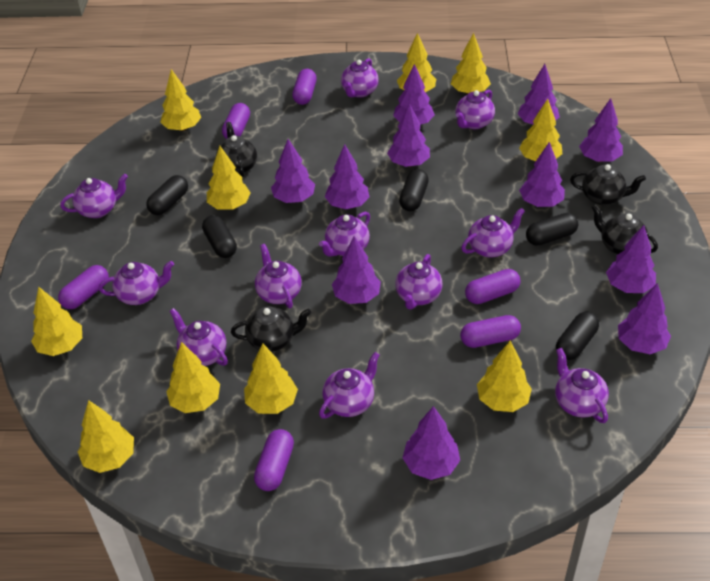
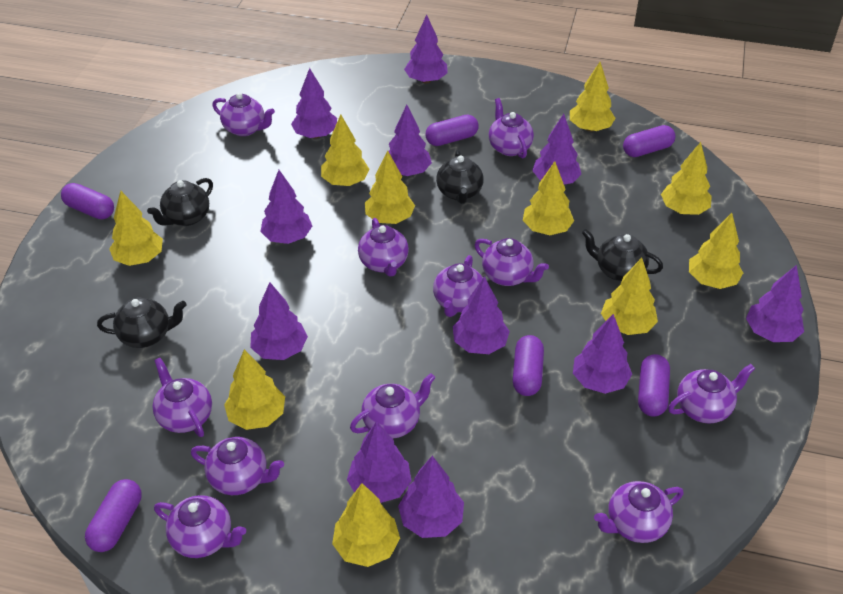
black capsule: [146,175,188,215] [202,215,237,258] [399,169,429,211] [526,213,578,246] [556,311,599,360] = 5 -> none = 0

